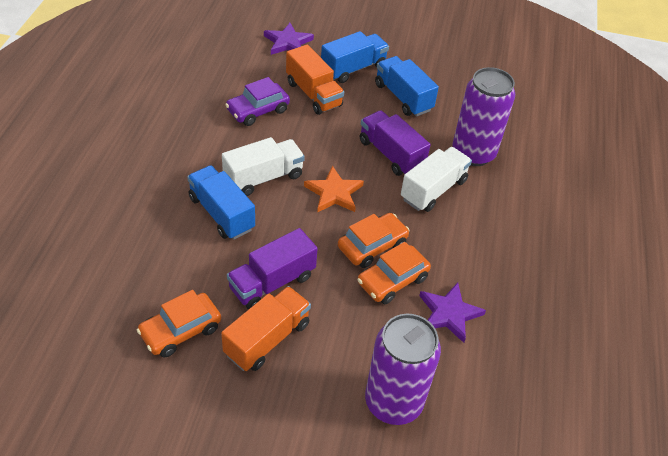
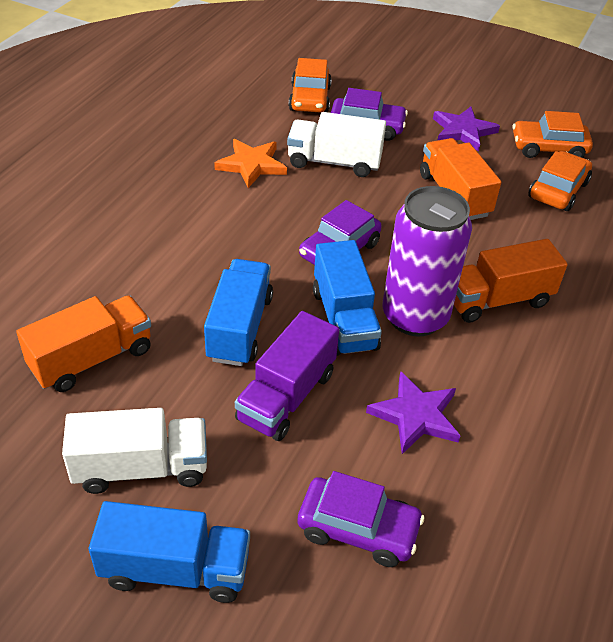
orange truck: [221,286,311,371] [286,44,344,115] = 2 -> [16,296,151,392] [420,138,501,220] [454,239,568,323] = 3
purple can: [365,314,441,425] [452,67,515,166] = 2 -> [382,186,472,336] = 1
purple car: [225,77,290,126] = 1 -> [297,471,424,567] [299,200,382,265] [331,88,408,141] = 3
purple truck: [227,228,318,309] [360,110,431,176] = 2 -> [235,311,339,441] = 1

